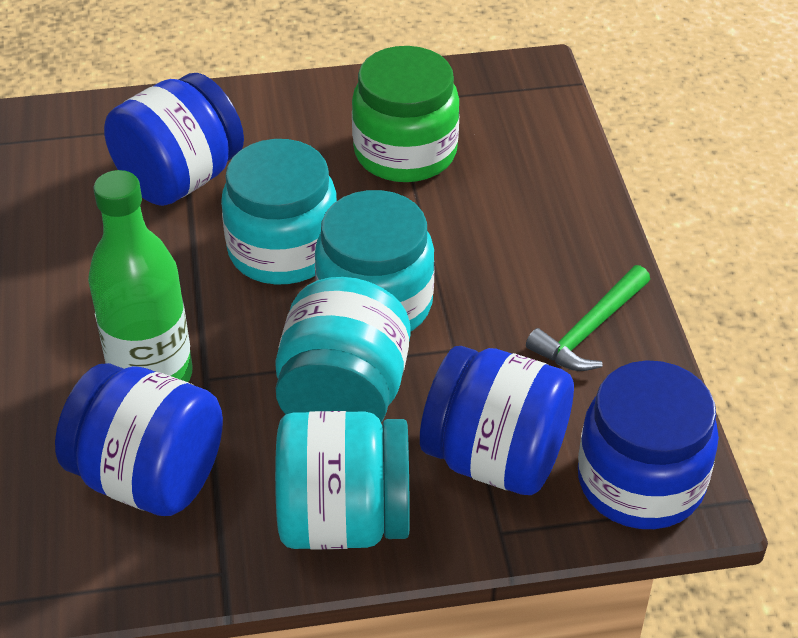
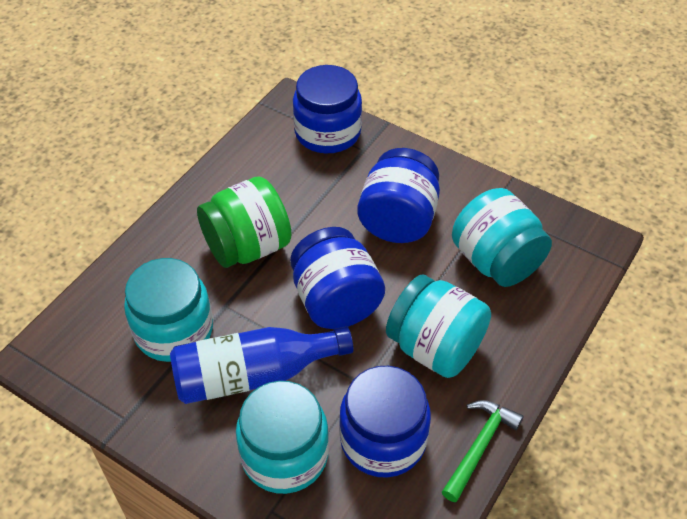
blue bottle: none = 0 -> [170,326,353,404] = 1
green bottle: [88,170,193,382] = 1 -> none = 0

